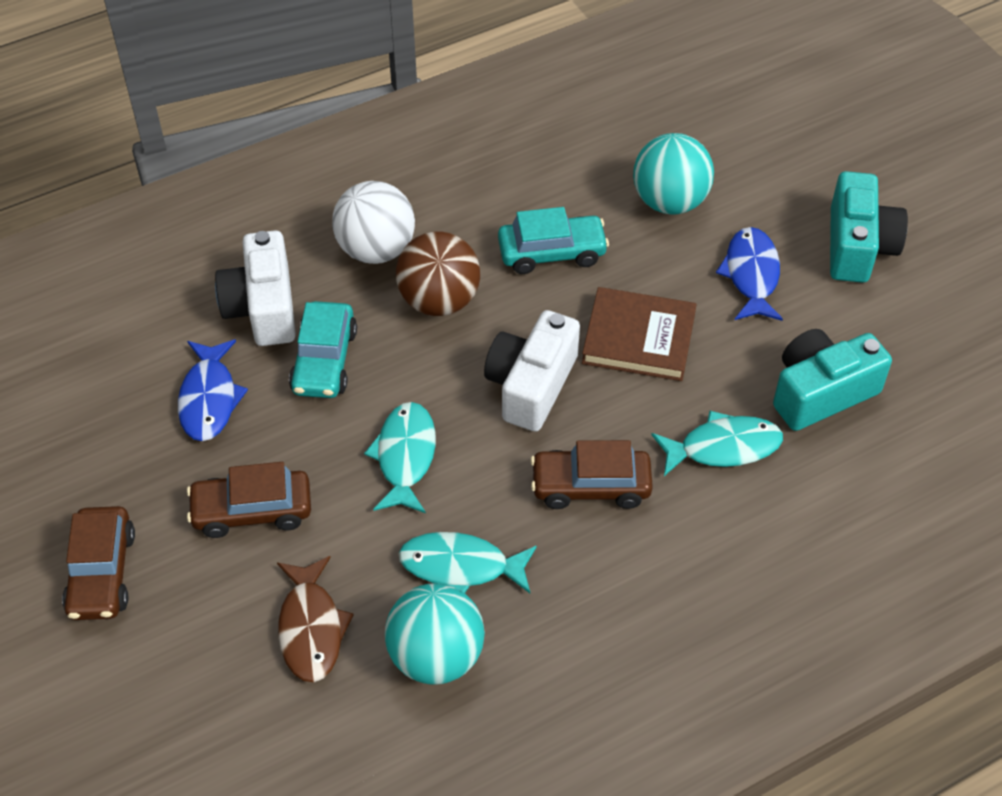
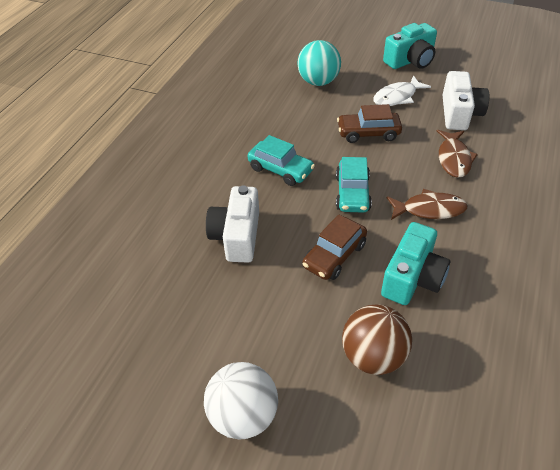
blue fish: [178,339,248,441] [716,227,783,321] = 2 -> none = 0
brown book: [582,287,697,381] = 1 -> none = 0
brown car: [62,506,135,620] [187,462,311,538] [531,440,653,509] = 3 -> [302,214,367,280] [337,104,402,143] = 2
brown fish: [277,556,354,682] = 1 -> [387,189,467,220] [437,130,478,178] = 2
turquoise ball: [385,583,485,685] [633,133,714,214] = 2 -> [297,40,341,86] = 1
turquoise fish: [364,402,436,513] [399,532,537,593] [651,411,783,476] = 3 -> none = 0
white fish: none = 0 -> [373,75,431,106] = 1

